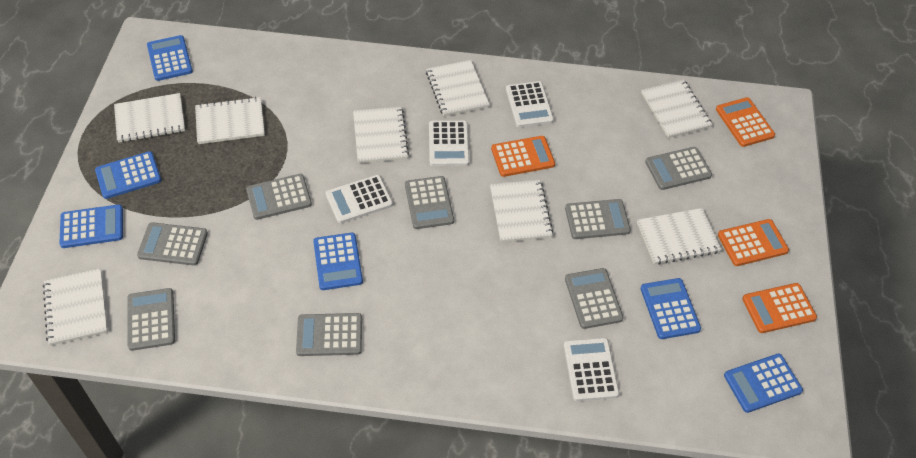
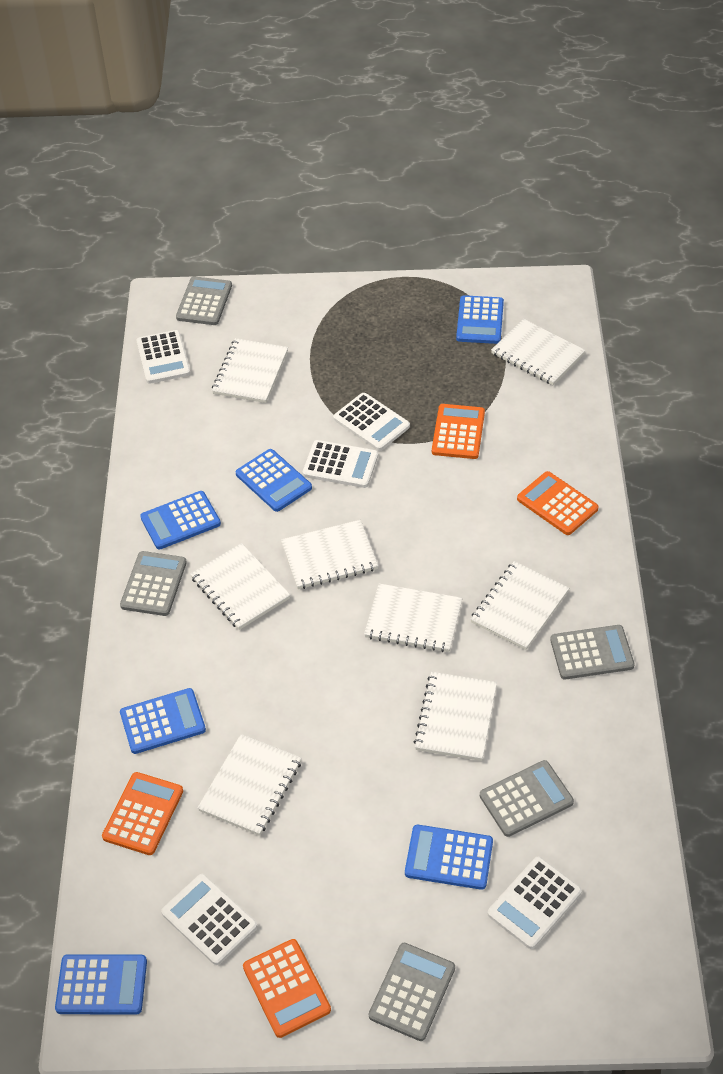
grey calculator: [127,288,175,351] [137,222,208,266] [246,174,312,220] [296,313,362,356] [405,176,454,229] [565,199,631,239] [565,268,624,329] [645,147,712,190] = 8 -> [120,551,187,616] [176,276,232,325] [369,943,455,1041] [480,760,574,837] [550,625,635,680] = 5
white calculator: [326,175,393,223] [429,120,470,166] [506,81,554,127] [564,338,619,401] = 4 -> [136,330,191,384] [161,874,257,965] [303,440,378,488] [333,393,410,451] [488,857,582,949] = 5

